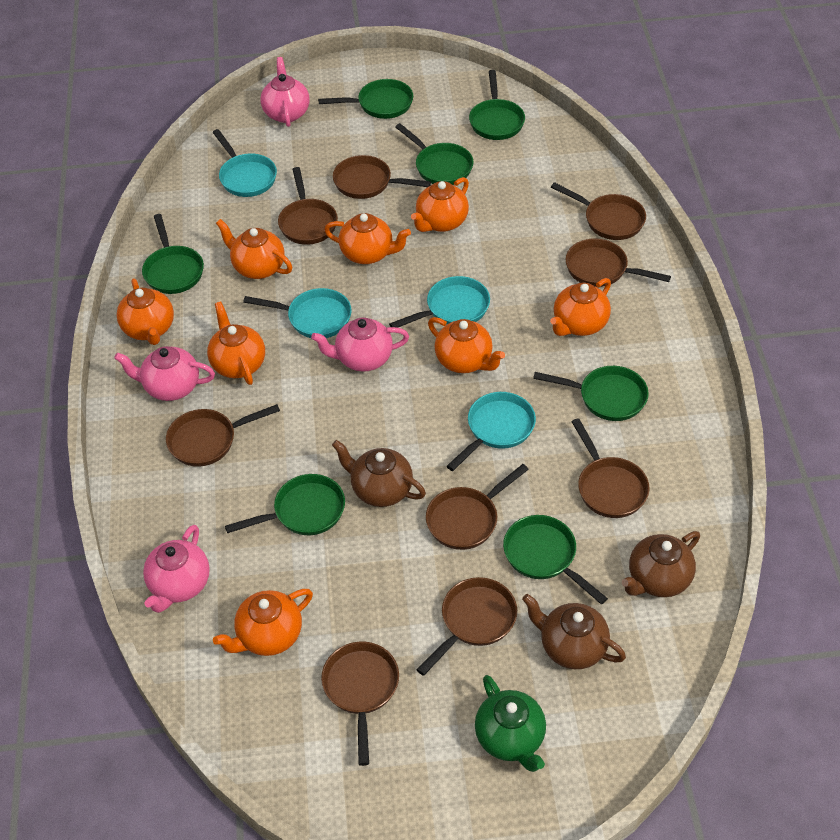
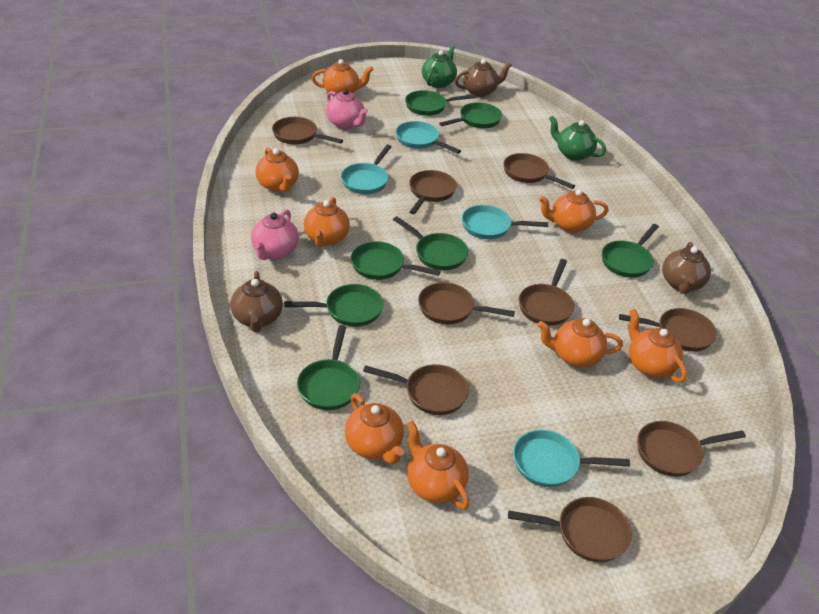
green teapot: [475,675,546,772] = 1 -> [422,45,457,88] [549,115,606,161] = 2
pink teapot: [114,346,215,401] [143,525,210,613] [260,57,310,127] [311,318,409,372] = 4 -> [251,209,299,260] [326,89,368,129] = 2

